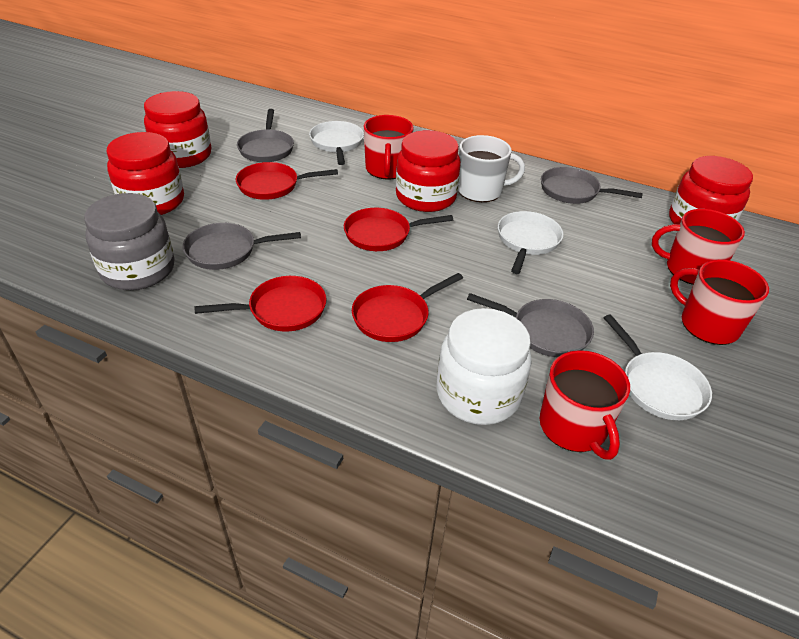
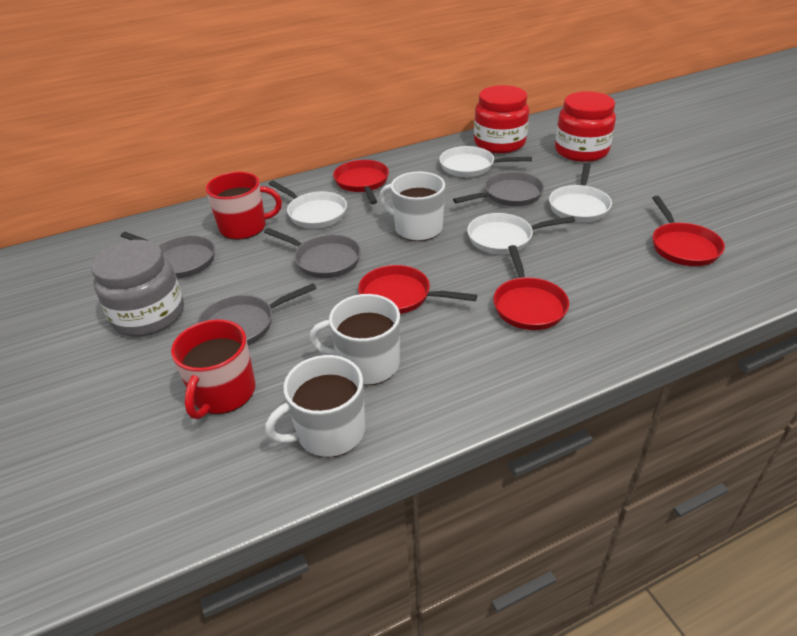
red jar: [107,132,184,215] [144,91,211,168] [396,130,461,212] [669,156,753,224] = 4 -> [474,85,529,153] [555,91,616,162] = 2
red mug: [364,115,414,180] [539,350,630,460] [652,209,745,285] [670,260,769,345] = 4 -> [171,319,256,419] [206,172,282,240] = 2
white jar: [436,308,532,425] = 1 -> none = 0
white mug: [458,135,525,202] = 1 -> [265,355,365,458] [310,294,400,386] [379,171,445,241] = 3
white pan: [309,121,364,165] [498,211,563,274] [604,314,712,420] = 3 -> [269,181,347,228] [439,146,532,177] [467,213,575,254] [549,162,612,222] = 4

